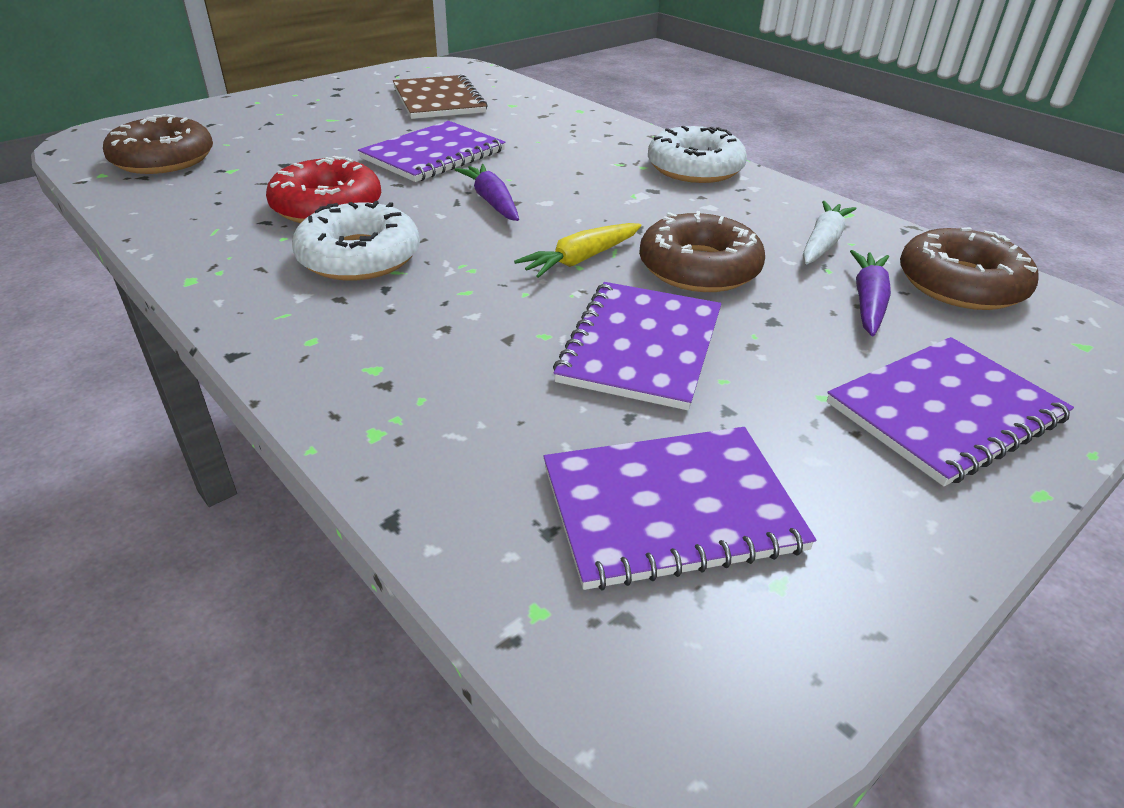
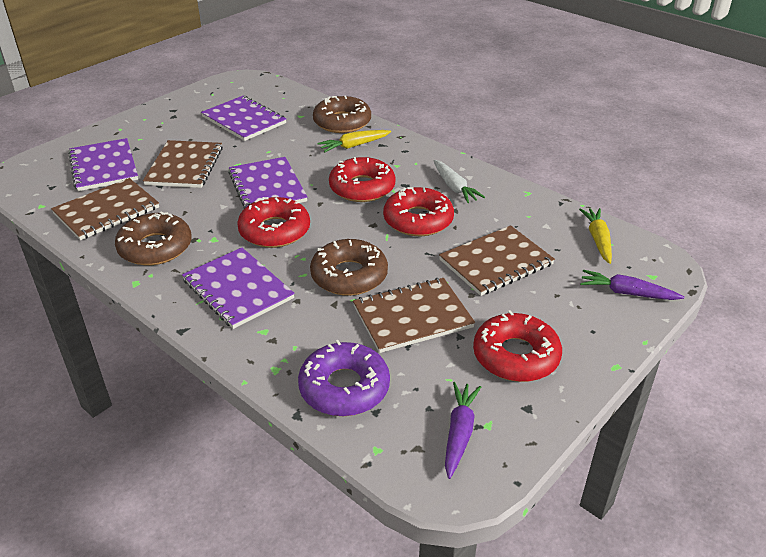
brown notebook: [393,74,488,119] = 1 -> [51,178,159,240] [143,140,223,188] [353,278,475,353] [439,225,555,296] = 4
purple donut: none = 0 -> [298,340,390,416] = 1
red donut: [266,156,382,223] = 1 -> [237,197,310,248] [329,157,396,202] [383,187,454,236] [473,310,562,382] = 4
white donut: [292,201,420,281] [648,126,747,183] = 2 -> none = 0
yellow carrot: [514,223,641,278] = 1 -> [318,130,391,152] [579,208,612,264] = 2

